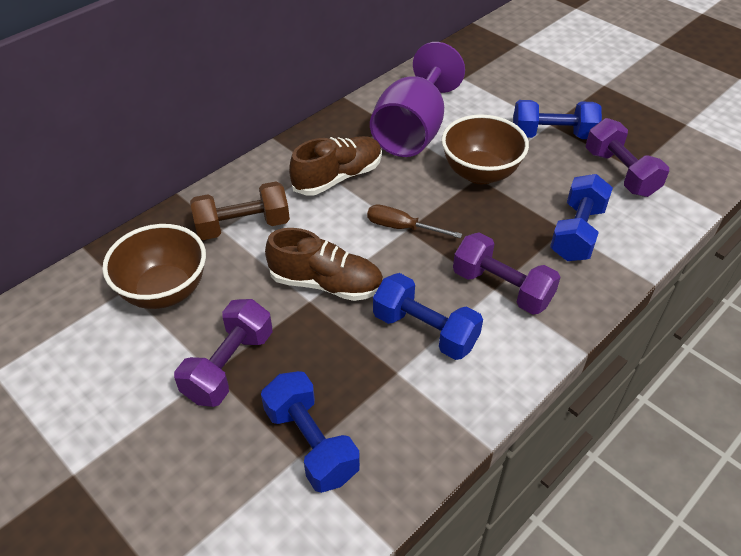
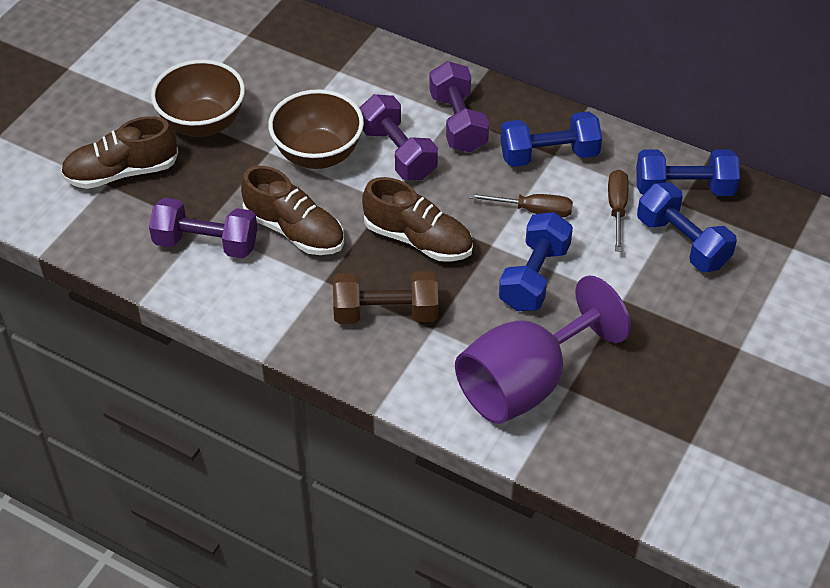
brown screwdriver: [367,204,462,238] = 1 -> [469,193,573,218] [608,170,629,252] = 2
brown shoe: [265,228,383,301] [289,136,382,196] = 2 -> [60,116,178,189] [241,166,344,255] [362,177,473,262] = 3

